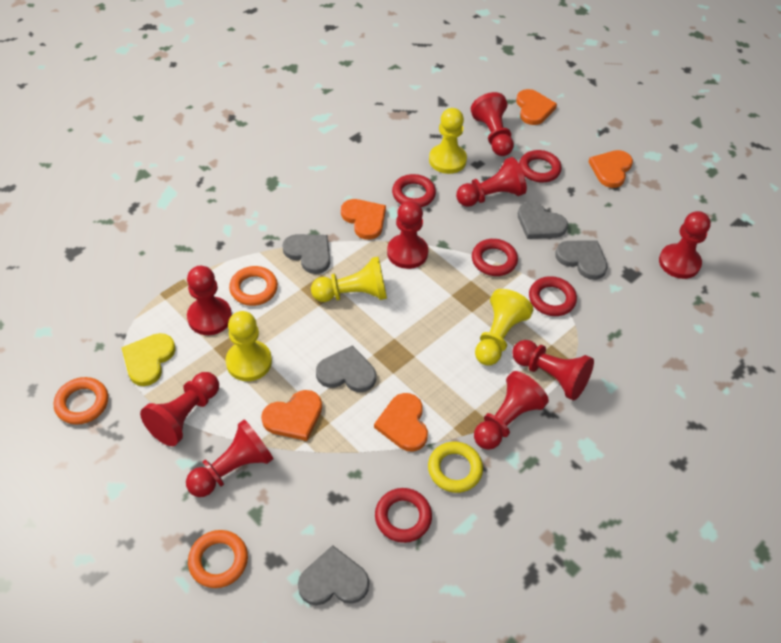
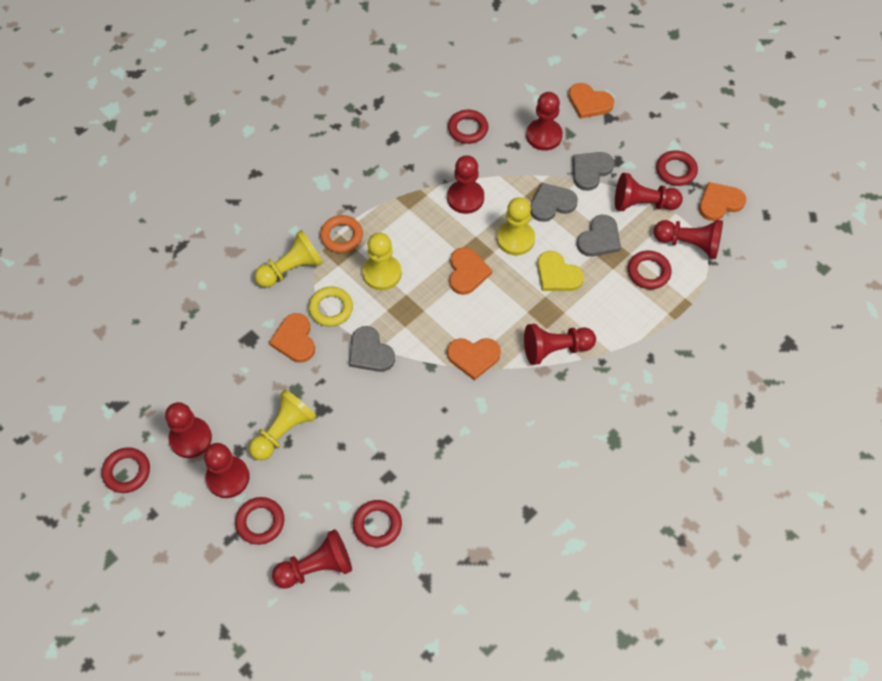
grey heart: [282,234,330,274] [298,545,369,605] [316,345,376,392] [518,202,568,239] [555,240,608,280] = 5 -> [349,326,395,372] [530,183,578,222] [572,152,614,191] [577,215,621,257] = 4
orange ring: [54,377,108,425] [188,530,248,588] [229,266,278,306] = 3 -> [320,215,363,253] = 1
red pawn: [140,372,219,446] [186,419,273,497] [187,266,232,335] [387,201,428,269] [456,157,527,207] [471,92,514,156] [474,371,549,450] [513,340,594,400] [659,211,711,279] = 9 -> [165,402,212,458] [204,443,249,498] [272,529,352,589] [447,155,484,214] [524,324,596,365] [526,92,563,151] [615,173,683,211] [654,220,723,259] = 8
red ring: [375,488,432,543] [392,174,436,207] [472,239,518,276] [519,150,562,183] [529,276,577,316] = 5 -> [102,447,150,493] [235,497,284,545] [353,500,402,548] [448,110,488,144] [628,250,672,289] [656,150,698,186] = 6

